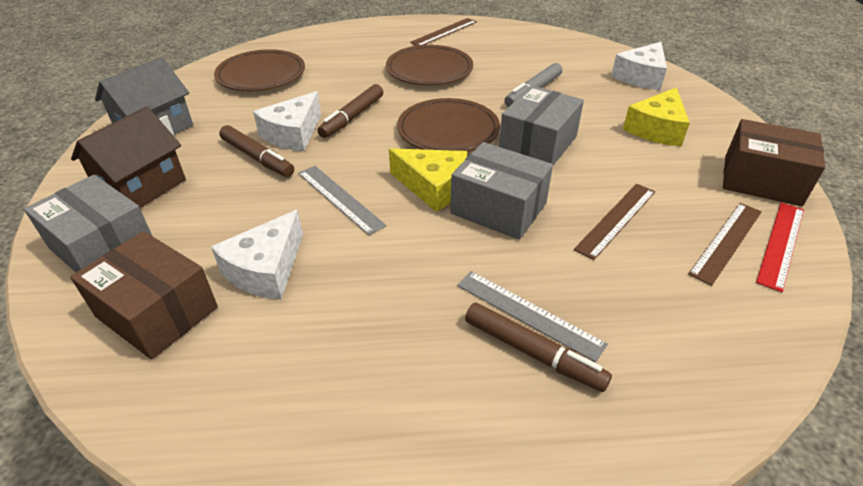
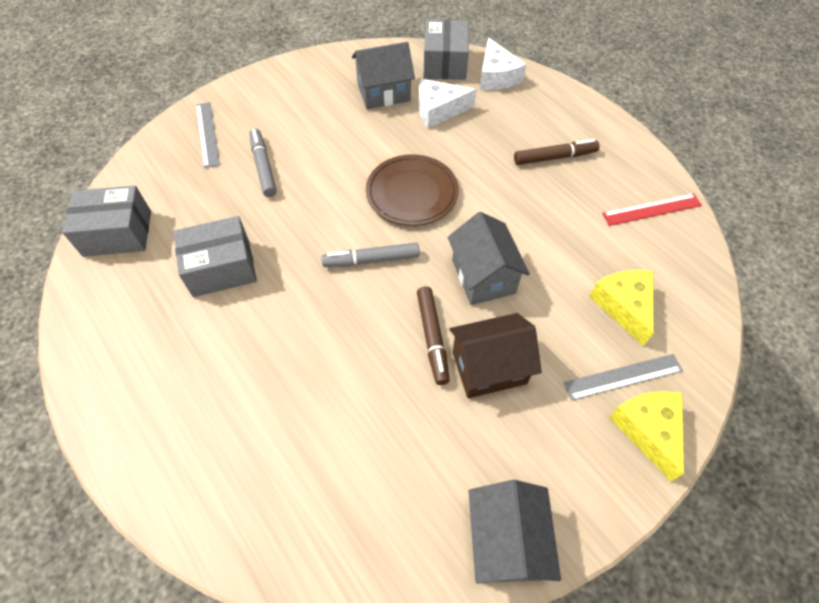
brown box: [70,231,218,359] [723,119,825,206] = 2 -> none = 0
brown marker: [219,125,294,177] [317,84,383,138] [465,302,612,392] = 3 -> [417,286,450,385] [514,139,600,165] = 2
brown plate: [214,49,305,91] [386,45,473,85] [397,98,500,152] = 3 -> [366,154,459,226] = 1
brown ruler: [410,18,477,46] [574,184,655,260] [688,203,762,286] = 3 -> none = 0
grey house: [95,57,193,136] = 1 -> [352,42,415,109] [448,212,530,305] [469,480,561,583] = 3
grey marker: [504,63,562,107] = 1 -> [249,128,277,197] [321,243,420,267] = 2
white cheese: [211,210,303,299] [253,91,321,151] [611,42,667,90] = 3 -> [419,79,476,128] [480,38,526,90] = 2

